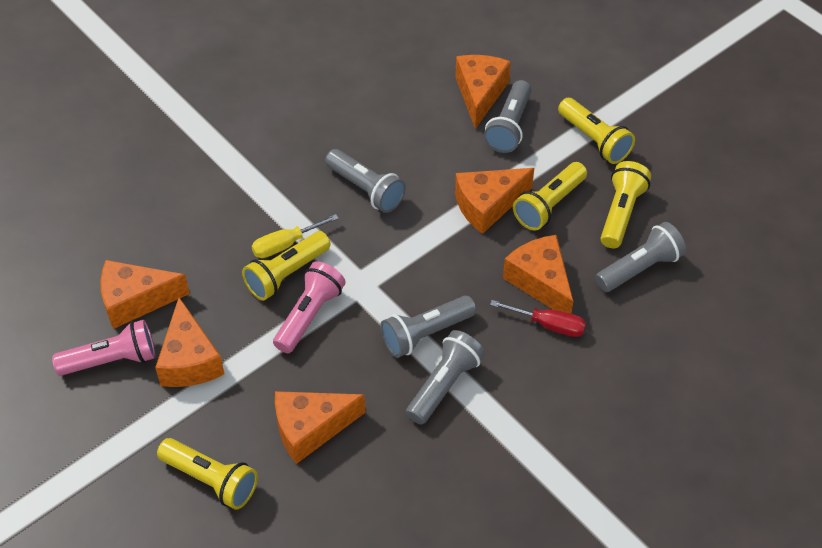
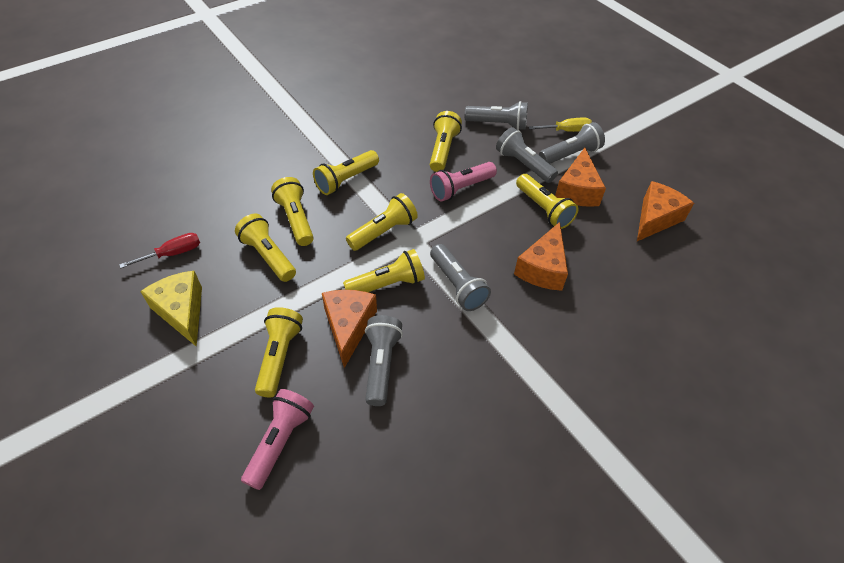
orange cheese: [100,260,190,329] [155,297,224,387] [275,391,365,464] [455,55,511,129] [455,168,534,234] [503,235,573,314] = 6 -> [322,290,377,368] [514,222,568,291] [555,148,606,207] [637,181,694,241] = 4
yellow cheese: none = 0 -> [140,271,202,346] = 1
yellow flashlight: [157,438,258,510] [242,231,331,301] [513,162,587,230] [558,98,635,164] [600,161,651,248] = 5 -> [235,214,296,282] [255,307,303,398] [271,177,314,246] [313,150,379,195] [343,249,425,292] [346,193,418,251] [430,111,462,172] [516,174,578,229] = 8

